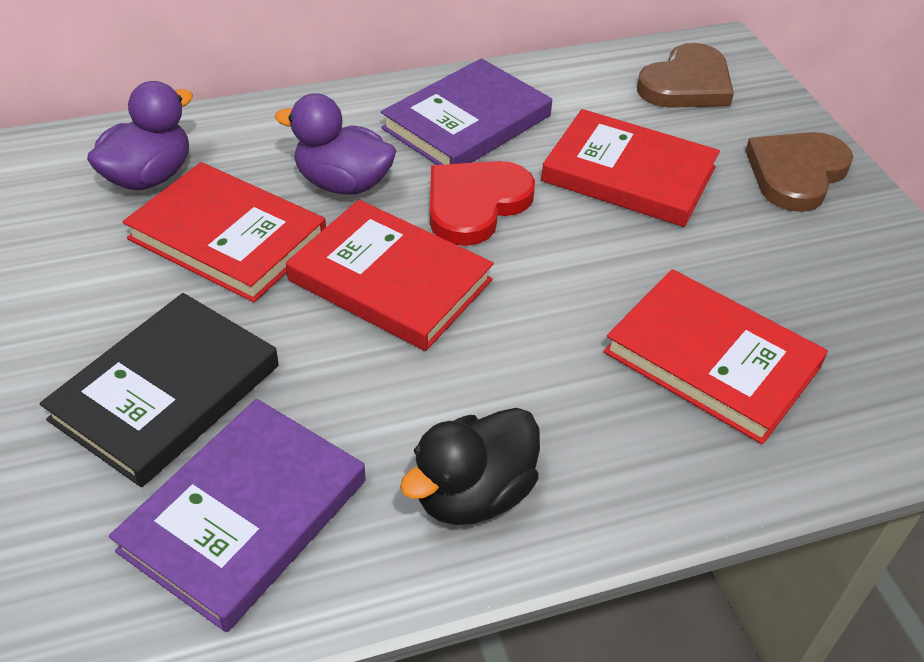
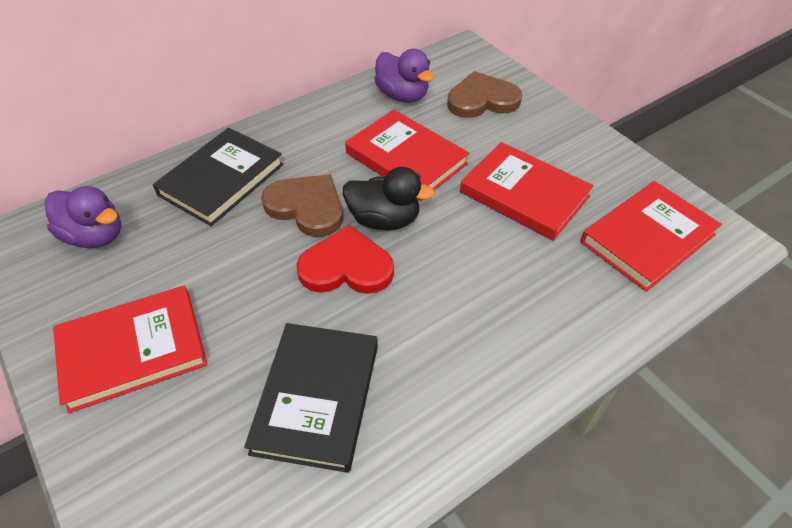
black book: [40,293,279,487] = 1 -> [153,128,284,226] [244,323,378,473] = 2
purple book: [109,399,366,632] [381,58,552,165] = 2 -> none = 0

